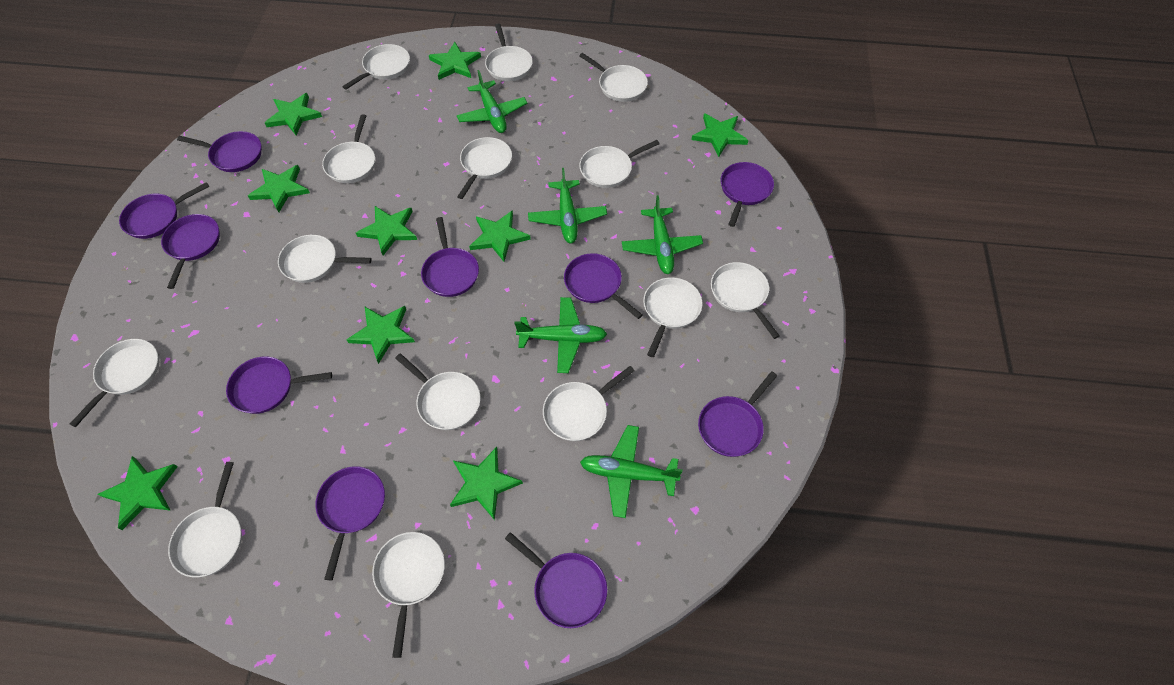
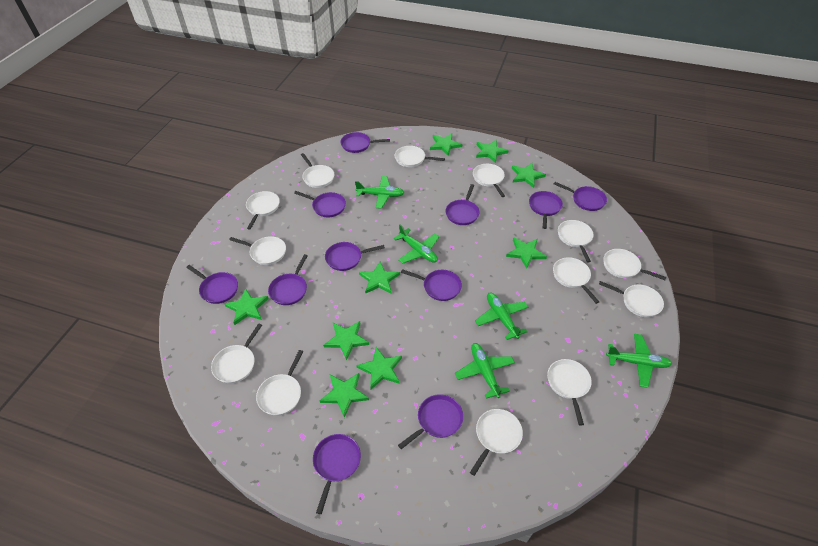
purple pan: [119,182,209,239] [161,214,220,289] [177,131,262,172] [226,356,332,414] [315,466,385,580] [421,217,479,297] [505,532,607,628] [564,253,643,319] [698,371,777,457] [721,162,774,227] = 10 -> [186,265,238,304] [268,254,308,305] [294,191,346,217] [313,434,361,514] [325,242,385,271] [340,132,390,153] [398,394,463,449] [401,269,462,301] [446,184,479,225] [529,191,563,229] [554,182,607,211] = 11
white pan: [70,339,159,427] [168,462,242,577] [278,235,372,283] [322,114,375,183] [342,44,410,90] [372,532,445,658] [395,353,480,430] [457,137,512,199] [485,23,533,81] [543,366,635,441] [579,53,648,102] [579,140,660,188] [643,277,703,357] [711,262,780,339] = 14 -> [211,323,262,383] [229,236,286,265] [246,191,280,229] [256,350,304,416] [301,153,334,188] [395,146,445,167] [470,409,523,476] [473,164,505,197] [547,359,592,426] [553,257,599,304] [558,220,594,263] [599,281,664,317] [603,249,667,280] = 13

